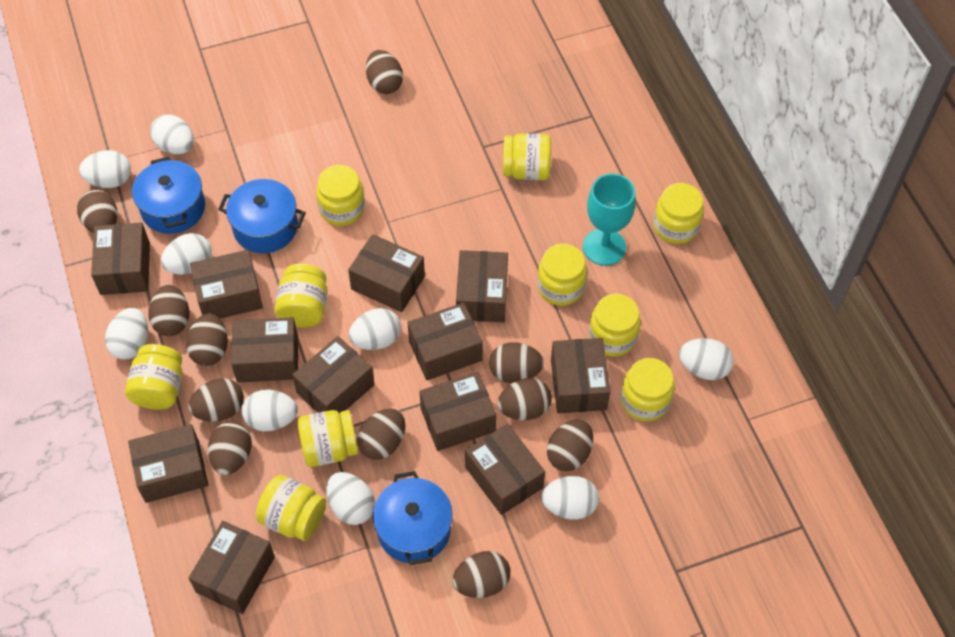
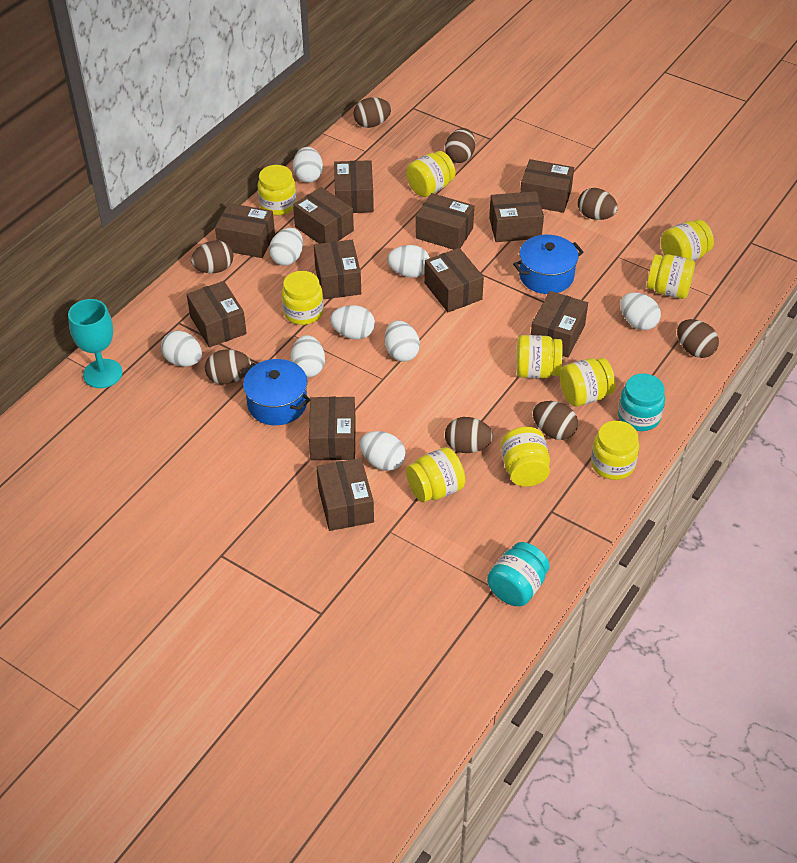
blue pot: [132,157,205,234] [218,179,306,253] [373,471,453,565] = 3 -> [241,359,310,425] [513,235,584,294] = 2
brown egg: [77,190,118,233] [148,285,189,336] [186,313,228,366] [188,378,244,422] [208,421,252,475] [357,409,405,460] [366,50,403,94] [452,551,510,598] [489,342,544,383] [497,378,552,420] [547,419,593,471] = 11 -> [191,241,233,273] [205,349,251,385] [353,97,391,128] [445,128,475,163] [445,417,493,453] [533,401,578,440] [578,188,618,220] [677,319,719,358] = 8
turquoise jar: none = 0 -> [487,542,550,606] [618,373,665,431] = 2

